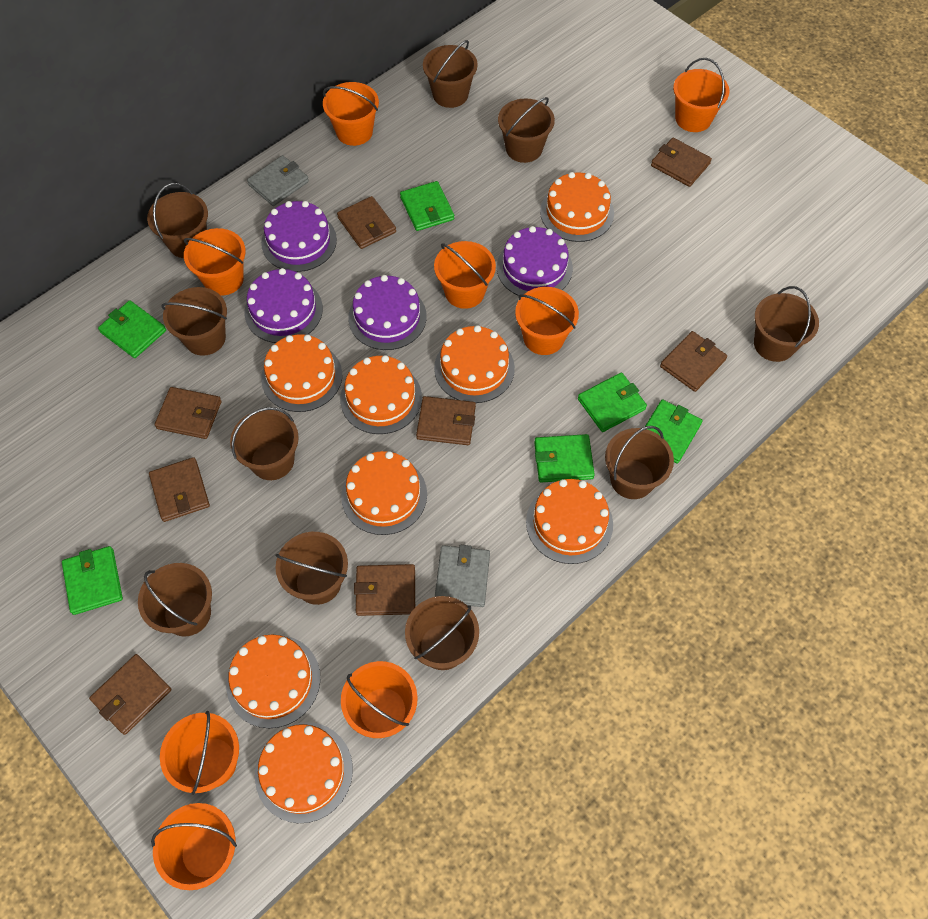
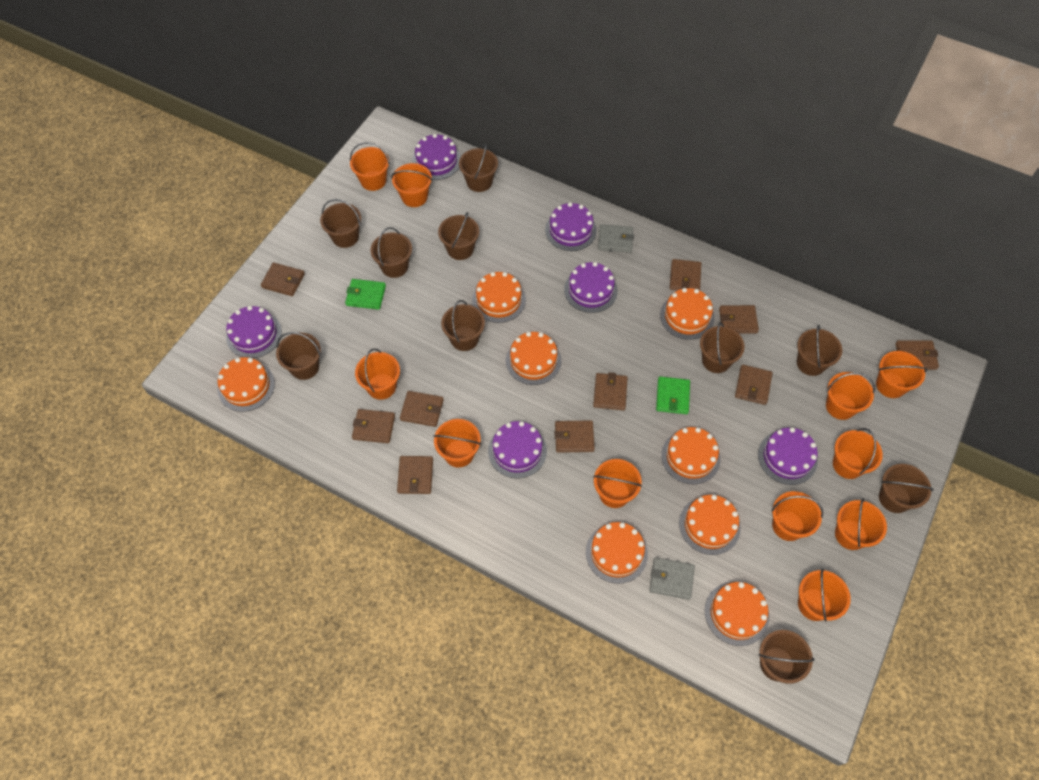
brown wallet: [89,654,171,735] [149,457,210,522] [155,387,222,439] [337,196,396,249] [354,564,415,616] [416,396,476,445] [651,138,712,187] [660,331,727,392] = 8 -> [261,262,305,296] [352,409,395,443] [397,456,433,494] [400,391,444,427] [555,420,595,453] [593,372,628,410] [670,259,701,291] [719,305,759,334] [735,365,773,405] [896,340,939,370] = 10
green wallet: [62,546,123,615] [98,300,166,358] [400,181,454,231] [534,434,595,483] [578,372,647,432] [645,399,703,464] = 6 -> [345,279,386,310] [656,377,690,414] = 2
orange bucket: [151,803,237,890] [160,711,239,795] [184,228,246,296] [323,82,379,146] [341,661,418,738] [434,241,496,309] [515,287,579,355] [673,58,729,132] = 8 -> [350,142,390,191] [355,348,400,400] [391,163,432,207] [433,419,481,468] [593,459,642,508] [772,491,823,541] [798,568,851,621] [826,372,875,420] [833,428,883,479] [835,498,887,550] [876,351,928,398] = 11
purple cake: [244,268,323,343] [261,201,337,272] [348,275,427,350] [497,226,573,296] = 4 -> [226,306,282,358] [412,134,461,180] [488,421,547,478] [545,202,597,251] [564,262,618,313] [758,427,818,485] = 6

